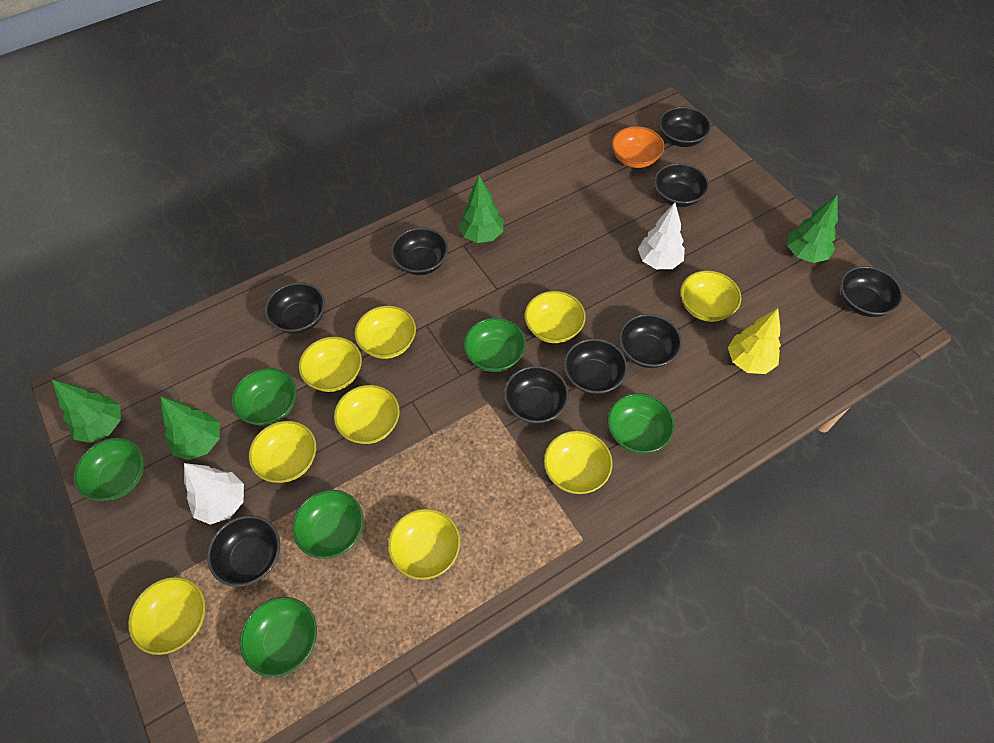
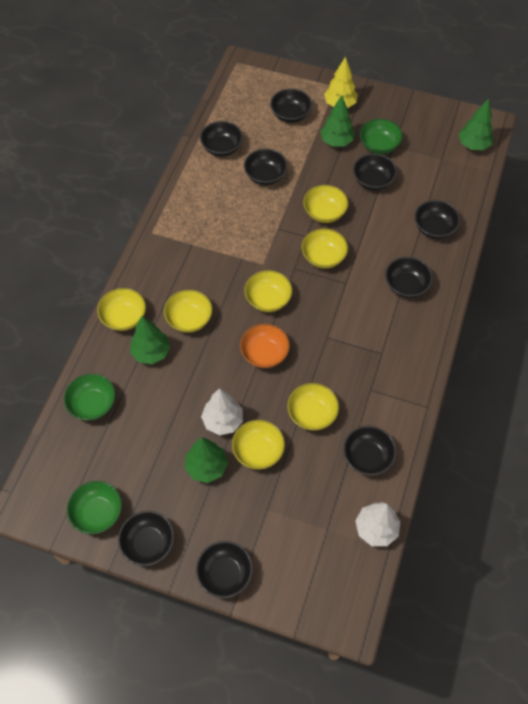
green bowl: [73,438,144,501] [232,368,297,426] [240,597,317,677] [292,490,364,559] [464,318,526,372] [607,393,675,454] = 6 -> [64,374,115,420] [67,481,122,534] [360,119,403,154] = 3
yellow bowl: [128,577,205,655] [249,421,316,483] [299,337,362,392] [334,385,400,444] [354,306,416,359] [388,509,460,580] [524,291,586,343] [544,431,612,494] [680,270,741,322] = 9 -> [97,288,146,331] [164,290,212,333] [232,420,285,469] [244,270,292,312] [287,383,339,430] [301,228,348,269] [303,185,348,223] = 7

